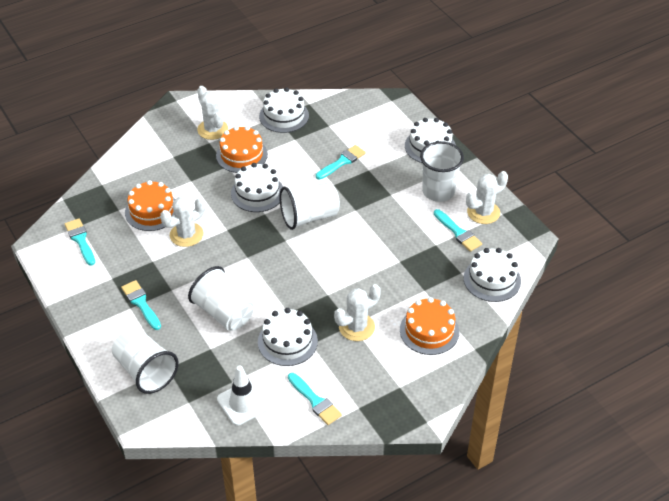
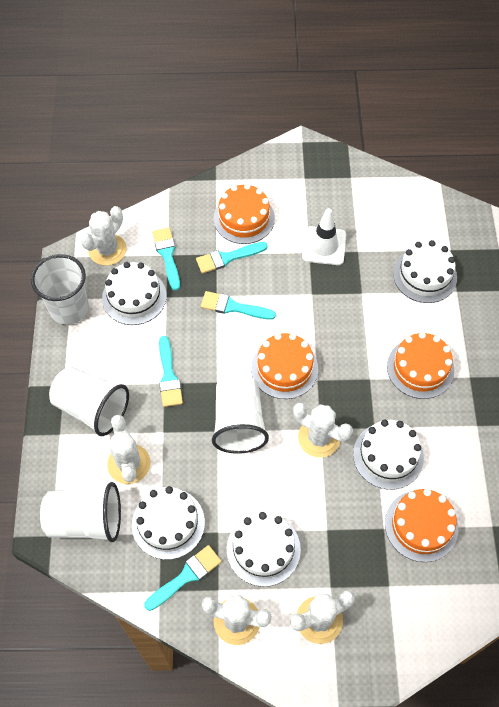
orange cake: [125,180,175,231] [216,126,268,173] [400,297,459,355] = 3 -> [214,183,275,244] [251,333,318,399] [385,489,458,562] [387,332,455,399] = 4
white cactus: [160,196,205,247] [197,86,228,140] [334,284,381,341] [466,171,508,224] = 4 -> [80,206,127,266] [107,415,151,484] [202,595,272,645] [290,590,355,644] [293,403,353,458] = 5

